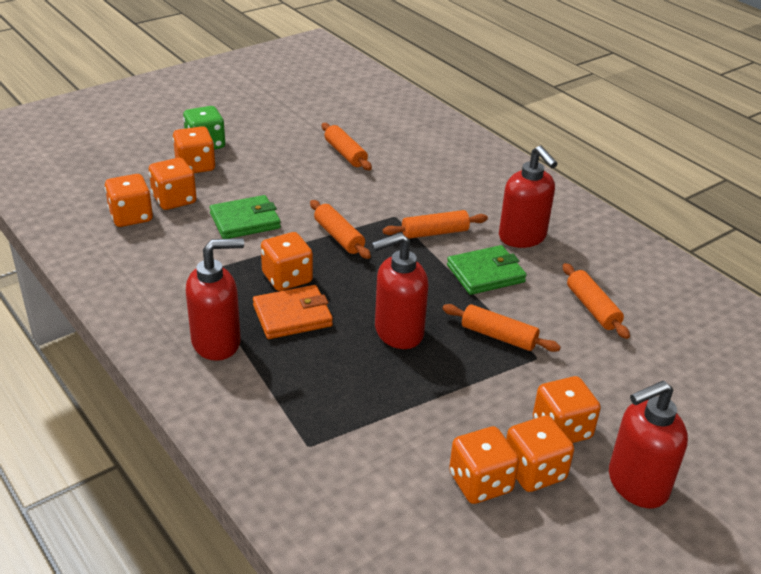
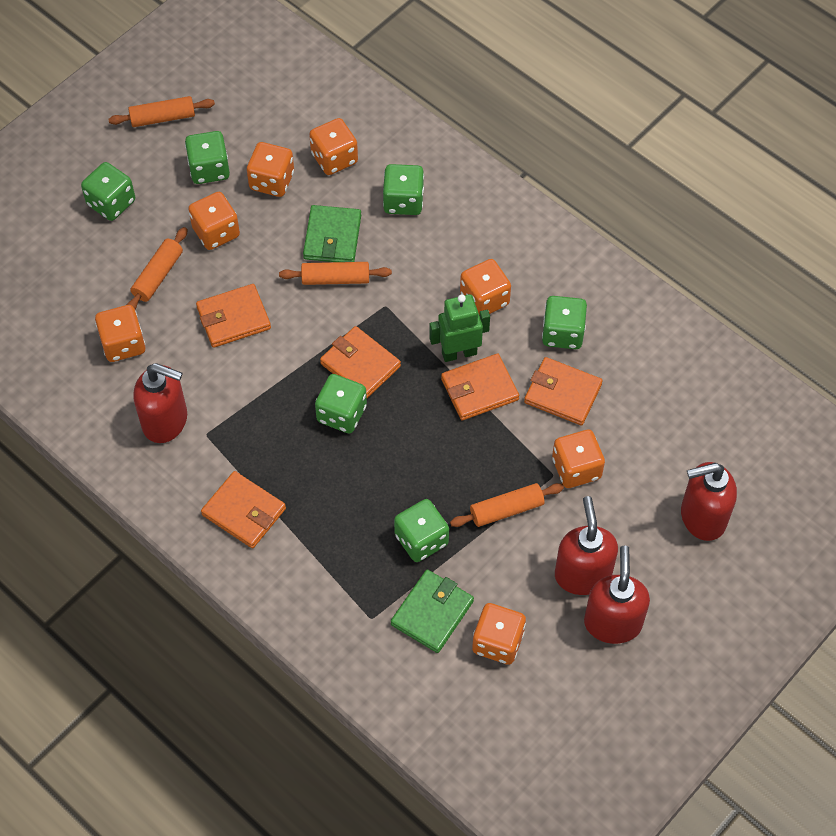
green dice: [183,106,225,150] = 1 -> [81,162,135,221] [185,131,230,184] [315,374,367,434] [383,164,424,215] [394,499,449,562] [542,296,587,349] = 6
green robot: none = 0 -> [429,294,490,362] = 1
orange rolling pin: [310,200,371,259] [322,123,372,170] [382,210,488,239] [442,304,561,352] [563,263,630,339] = 5 -> [108,96,215,127] [127,227,187,309] [279,262,392,285] [450,483,564,527] = 4
orange wallet: [253,285,333,339] = 1 -> [196,284,271,348] [201,471,286,548] [320,326,401,398] [441,354,519,420] [524,357,603,425] = 5

